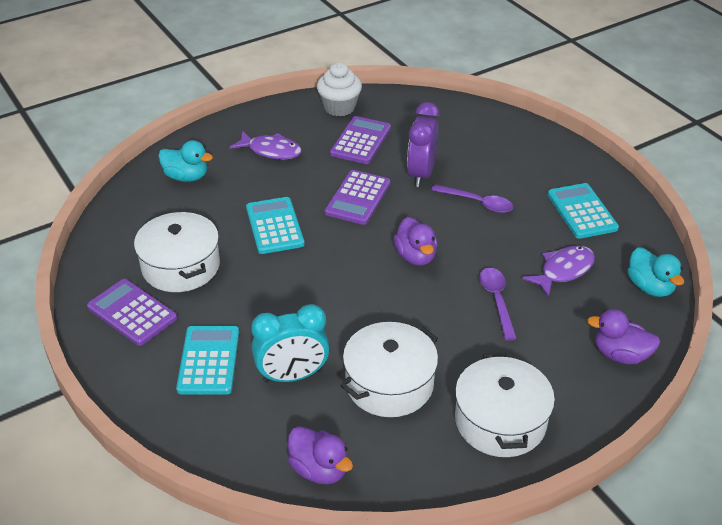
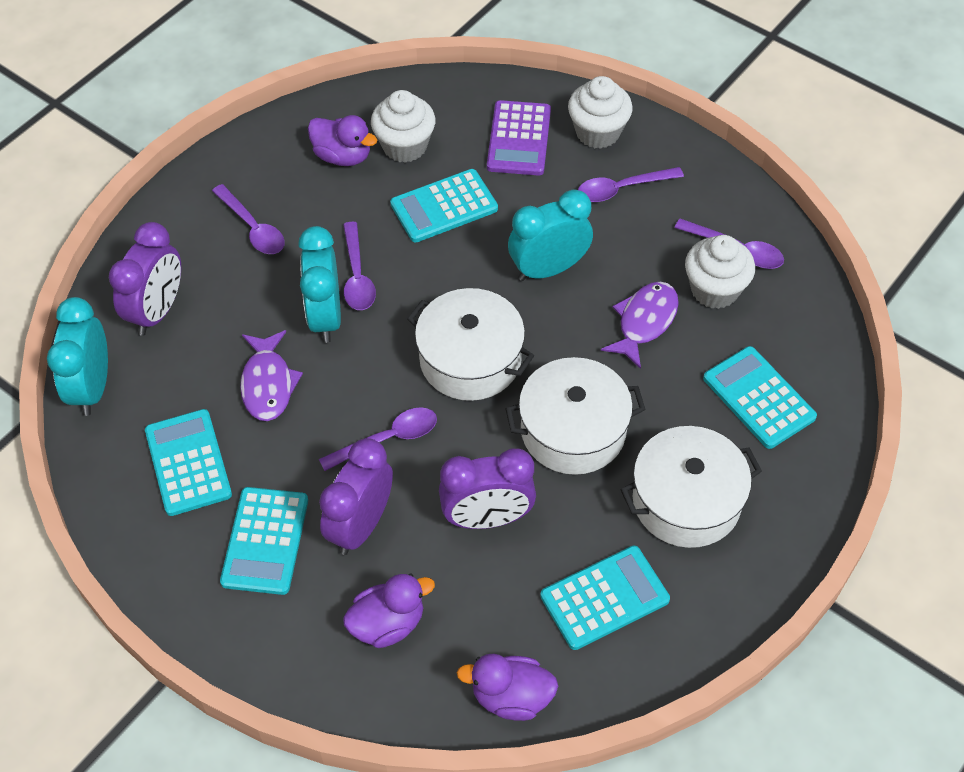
purple calculator: [87,279,177,346] [325,170,390,225] [330,116,391,164] = 3 -> [487,100,551,176] = 1
purple clock: [407,102,440,187] = 1 -> [109,222,181,336] [319,438,393,555] [439,448,536,529] = 3
purple spoon: [431,184,513,213] [479,268,517,341] = 2 -> [212,184,285,254] [319,407,437,471] [343,222,376,310] [578,167,684,202] [674,219,784,269] = 5
turquoise calculator: [176,326,239,395] [246,197,305,254] [547,183,619,239] = 3 -> [145,409,232,516] [220,487,308,595] [390,169,498,242] [540,545,670,650] [703,346,817,449] = 5
turquoise clock: [251,304,330,383] = 1 -> [47,297,108,416] [298,226,341,343] [508,189,593,281] = 3
turquoise duck: [158,140,213,182] [628,247,684,297] = 2 -> none = 0
white cupcake: [317,62,362,116] = 1 -> [371,90,436,163] [568,76,633,149] [685,235,755,309] = 3

